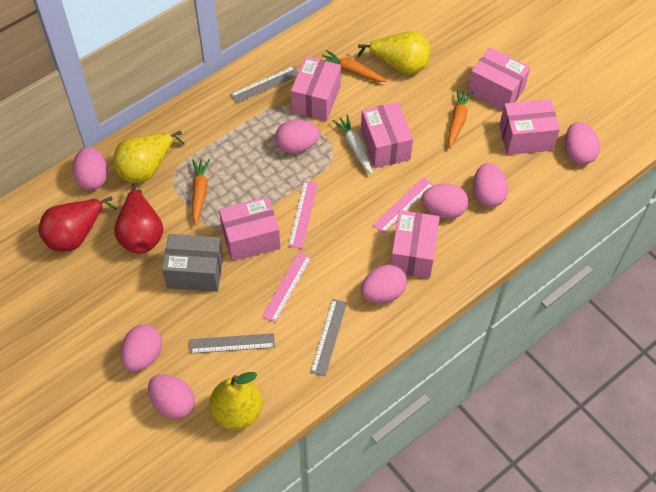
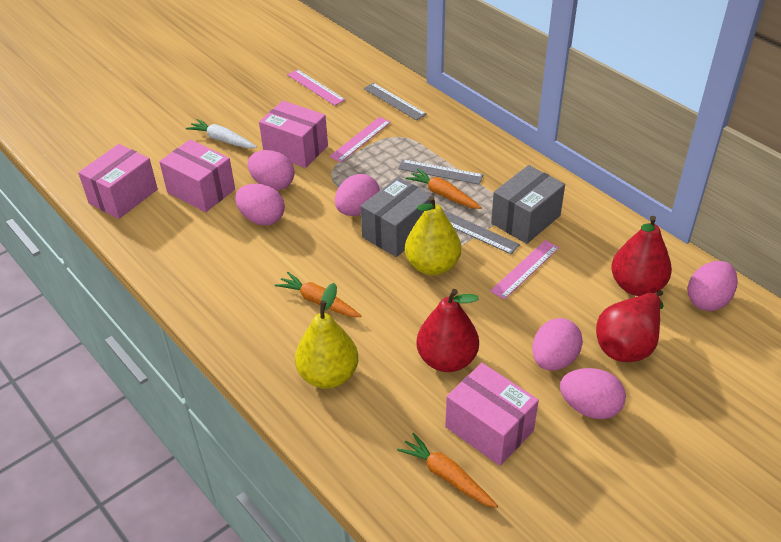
grey box: [162,234,223,292] = 1 -> [360,177,433,257] [491,165,565,244] = 2
pink box: [219,197,280,261] [291,56,341,121] [361,102,413,168] [391,210,440,278] [468,47,530,111] [499,99,560,155] = 6 -> [78,144,158,219] [159,139,235,212] [259,101,328,168] [445,363,539,466] = 4
pink egg: [72,147,108,190] [121,324,162,372] [148,374,195,420] [275,120,320,154] [361,265,407,303] [422,183,468,219] [473,163,508,207] [565,122,600,165] = 8 -> [235,184,285,225] [248,150,295,190] [335,174,380,216] [532,318,583,371] [560,368,626,419] [688,261,738,311] = 6
red pear: [38,196,117,252] [114,183,163,254] = 2 -> [416,289,479,372] [596,290,664,362] [611,216,672,296] = 3
yellow pear: [113,131,185,183] [209,372,262,430] [358,31,431,75] = 3 -> [295,283,358,389] [405,196,461,275] = 2

